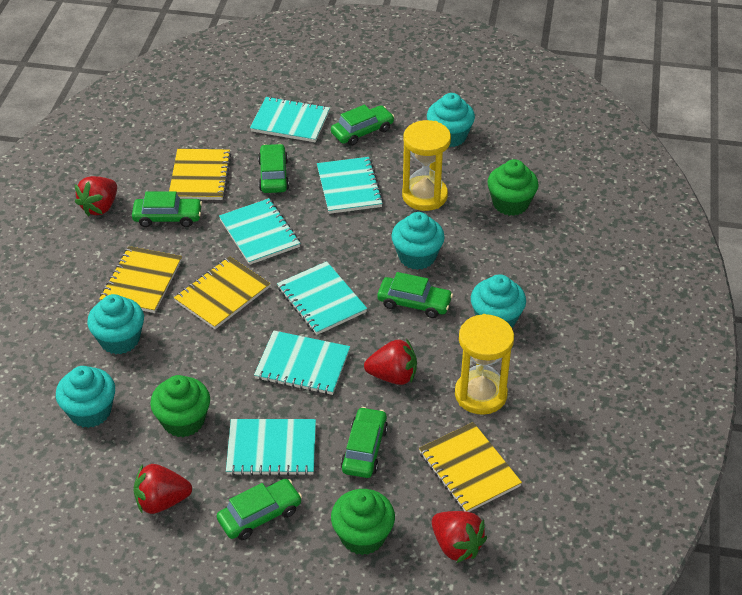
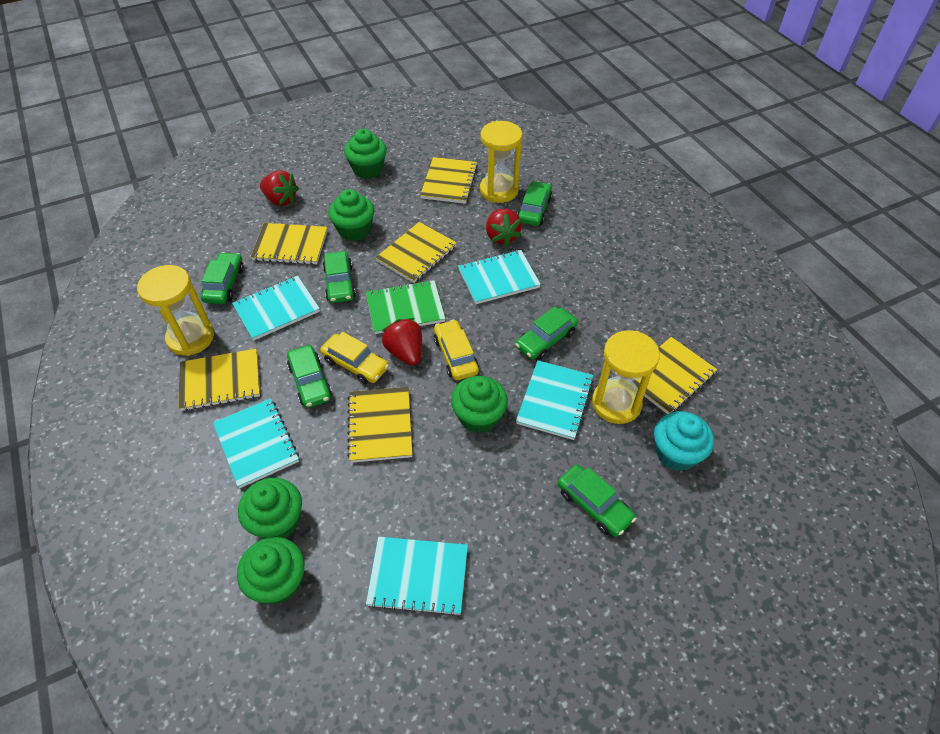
green cupcake: [150,375,210,437] [331,489,395,555] [487,159,539,216] = 3 -> [237,537,305,605] [238,478,302,539] [328,189,375,241] [344,129,387,179] [451,376,508,433] = 5
green notebook: none = 0 -> [366,280,445,334] = 1
red strawberry: [75,176,117,217] [133,464,192,514] [364,339,417,385] [432,511,487,563] = 4 -> [260,170,299,206] [382,318,422,366] [486,209,522,246] = 3
turquoise cupcake: [56,366,115,428] [87,294,144,354] [391,212,445,270] [427,93,475,147] [471,275,526,328] = 5 -> [654,411,714,471] = 1
turquoise notebook: [219,198,300,265] [226,419,316,476] [250,96,330,142] [254,330,350,395] [277,261,367,335] [317,157,384,214] = 6 -> [213,398,299,488] [232,276,320,340] [366,537,468,616] [458,250,541,304] [516,360,594,440] = 5
yellow car: none = 0 -> [320,332,389,384] [434,319,479,380] = 2
yellow hourglass: [402,120,451,211] [455,314,514,415] = 2 -> [137,265,214,356] [480,121,522,203] [592,330,660,424] = 3
yellow notebook: [100,246,182,313] [169,149,231,200] [174,256,270,329] [419,422,522,512] = 4 -> [179,349,260,411] [251,223,328,265] [347,387,412,463] [375,222,457,283] [420,157,478,204] [632,337,717,414] = 6

